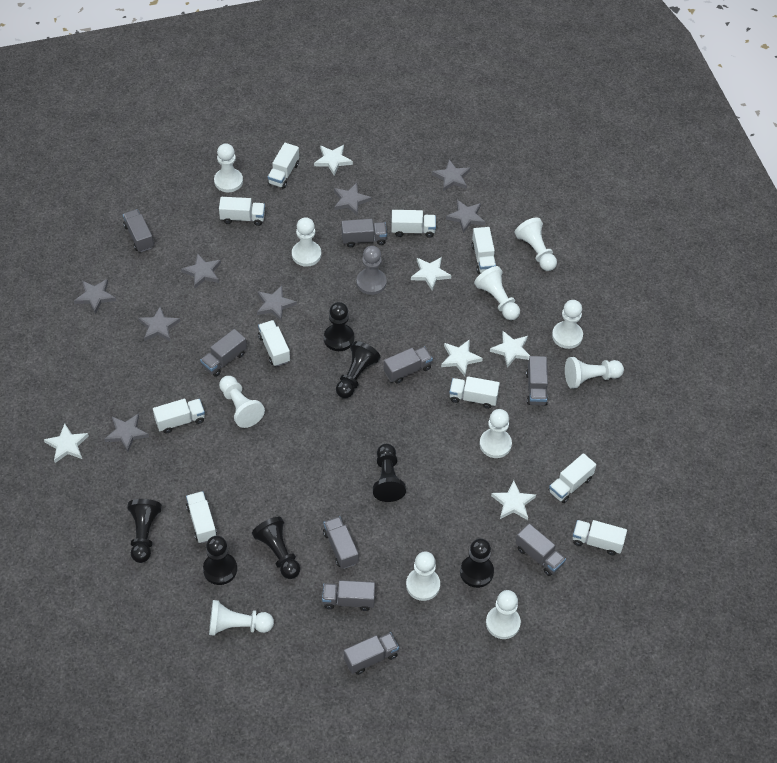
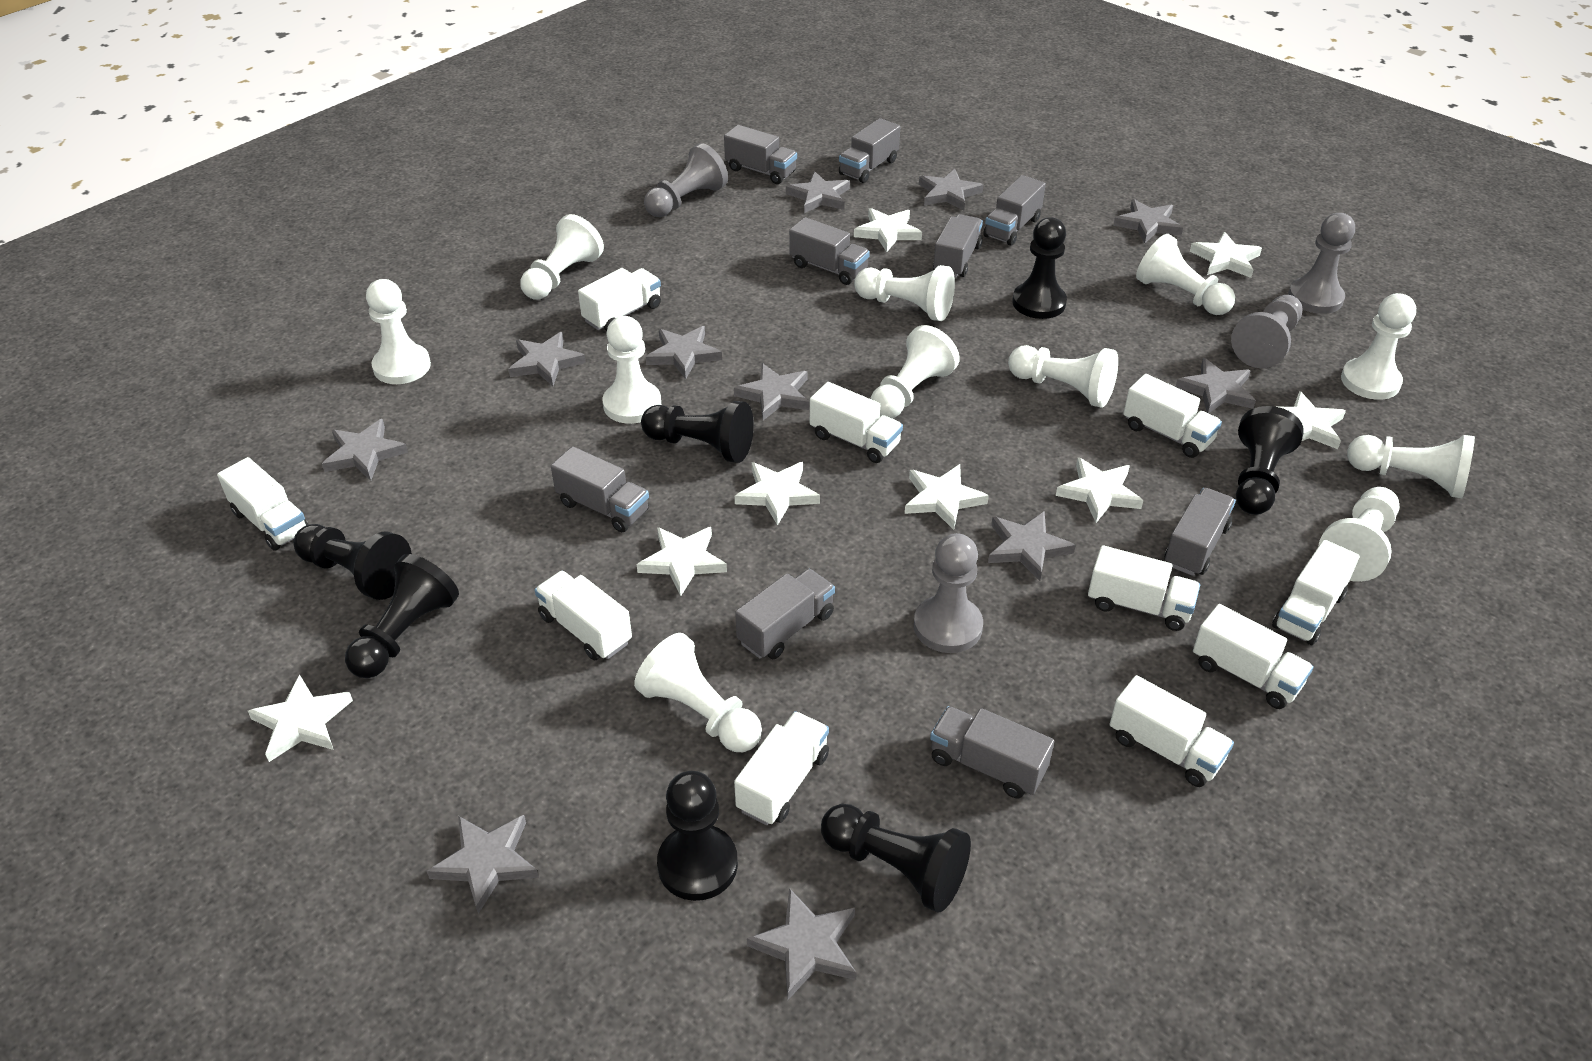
grey pawn: [357,246,387,295] = 1 -> [644,143,728,217] [914,533,983,653] [1231,295,1302,368] [1288,213,1355,314] = 4
grey star: [74,279,116,314] [104,413,149,452] [138,306,180,342] [181,253,221,288] [257,286,297,321] [334,183,371,215] [432,160,470,191] [446,200,485,233] = 8 -> [322,419,408,481] [427,815,539,914] [509,332,586,386] [646,326,722,379] [734,363,809,420] [747,888,857,1000] [786,171,850,213] [919,169,983,211] [988,511,1076,581] [1113,199,1183,243] [1176,358,1256,413] = 11
white star: [44,423,89,463] [314,145,353,176] [411,257,451,290] [441,339,483,376] [490,331,530,368] [491,480,536,520] = 6 -> [248,674,353,762] [637,527,727,596] [735,462,820,526] [854,208,922,252] [905,464,989,530] [1056,457,1143,523] [1190,232,1262,278] [1275,391,1346,449] = 8

